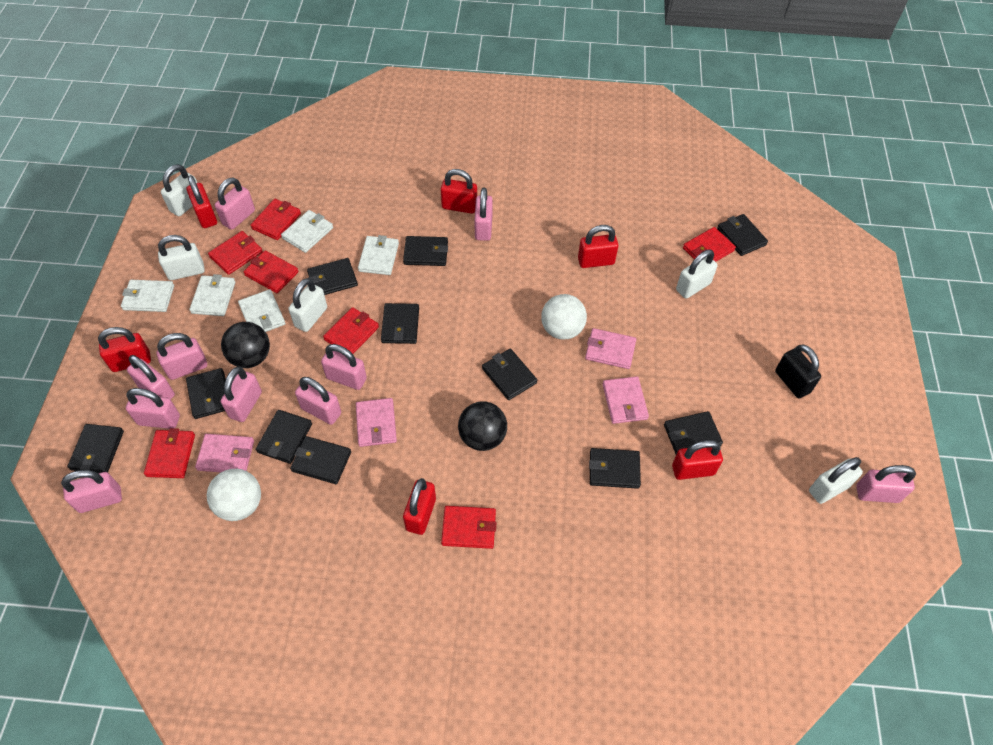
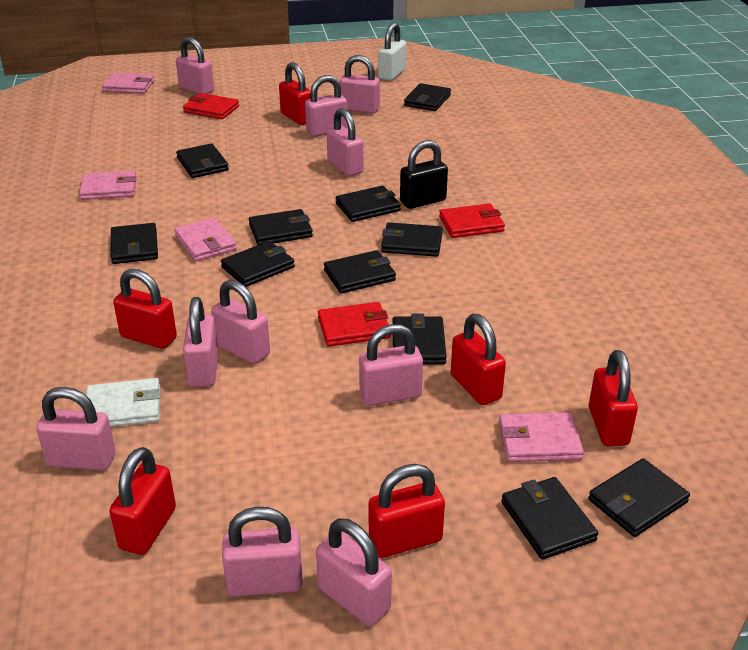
black ball: [221,322,270,368] [458,401,507,451] = 2 -> none = 0
red wallet: [144,428,195,478] [208,231,263,275] [243,251,298,293] [250,199,301,240] [323,307,379,354] [441,506,496,549] [683,227,736,262] = 7 -> [183,93,239,119] [318,302,391,347] [439,203,505,238] = 3
white ball: [207,469,261,521] [541,294,587,340] = 2 -> none = 0
white padlock: [158,235,205,280] [161,164,197,216] [289,278,327,332] [676,250,718,299] [809,457,863,504] = 5 -> [378,22,406,81] = 1
white wallet: [121,280,174,312] [189,274,235,316] [238,289,286,332] [281,210,333,253] [358,235,399,275] = 5 -> [86,378,160,427] = 1

